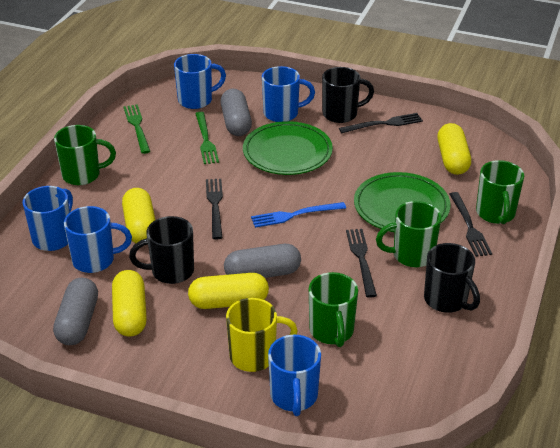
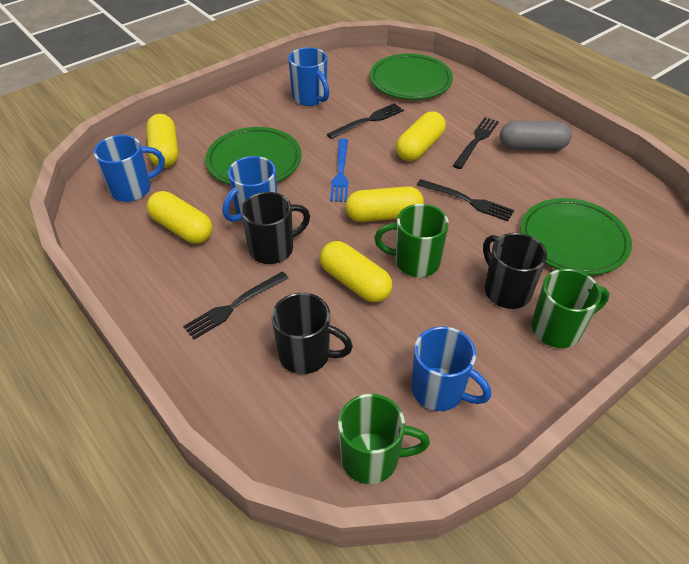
blue mug: [23,186,73,251] [64,206,132,273] [174,54,226,109] [262,66,315,122] [268,335,321,416] = 5 -> [94,135,165,202] [223,156,277,222] [288,47,329,106] [411,326,491,411] = 4
green fork: [124,104,150,154] [195,112,219,164] = 2 -> none = 0
green mug: [54,125,116,185] [309,272,358,347] [376,201,441,267] [476,160,524,224] = 4 -> [338,394,430,484] [374,204,449,277] [531,269,609,348] = 3
green plate: [243,121,333,175] [354,172,451,232] = 2 -> [205,127,302,185] [370,54,453,100] [521,198,632,275] = 3
grey capsule: [53,278,98,345] [220,89,252,136] [224,244,301,278] = 3 -> [500,121,572,150] = 1
yellow capsule: [112,270,147,336] [122,188,156,243] [188,273,269,309] [437,123,471,175] = 4 -> [146,114,178,168] [147,191,212,244] [320,241,392,303] [345,186,424,222] [396,111,446,161] = 5
yellow mug: [226,298,298,372] = 1 -> none = 0

